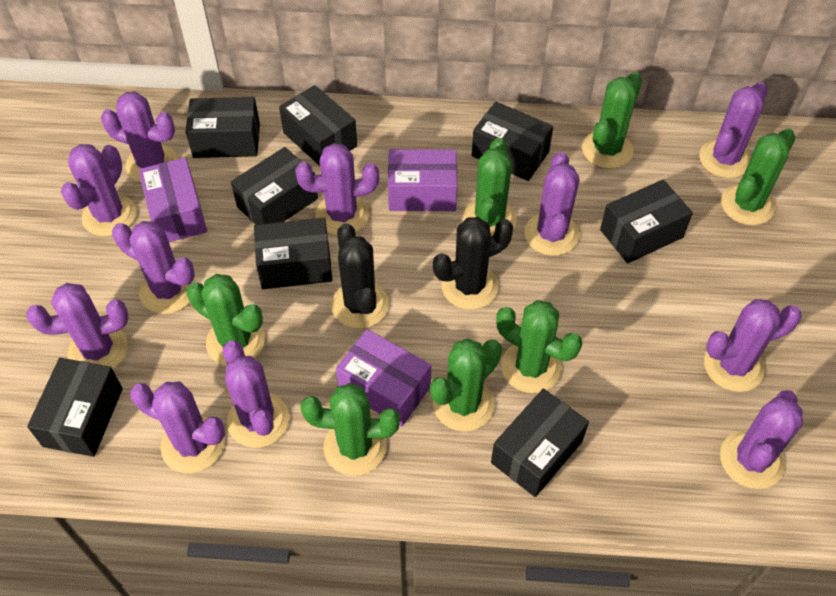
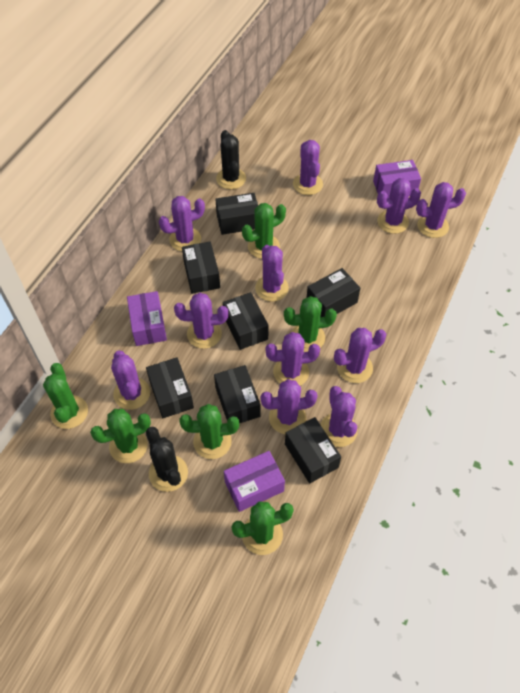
black box: [27,358,123,457] [185,97,260,158] [231,147,318,225] [254,218,333,289] [279,85,357,166] [472,102,553,181] [491,389,589,497] [600,180,693,263] = 8 -> [146,357,194,418] [182,242,220,294] [214,365,260,423] [215,193,258,235] [223,292,269,350] [285,417,341,483] [306,268,360,317] = 7
green cactus: [187,274,265,366] [301,383,400,476] [430,338,502,432] [463,138,516,237] [496,300,582,393] [582,72,642,169] [721,129,795,225] = 7 -> [43,363,88,429] [90,409,151,463] [180,404,239,459] [232,501,294,555] [242,203,286,259] [284,296,337,352] = 6

